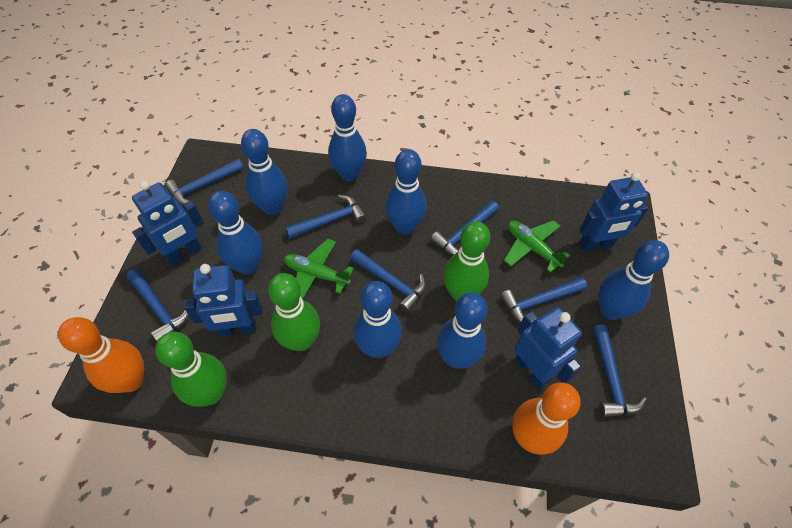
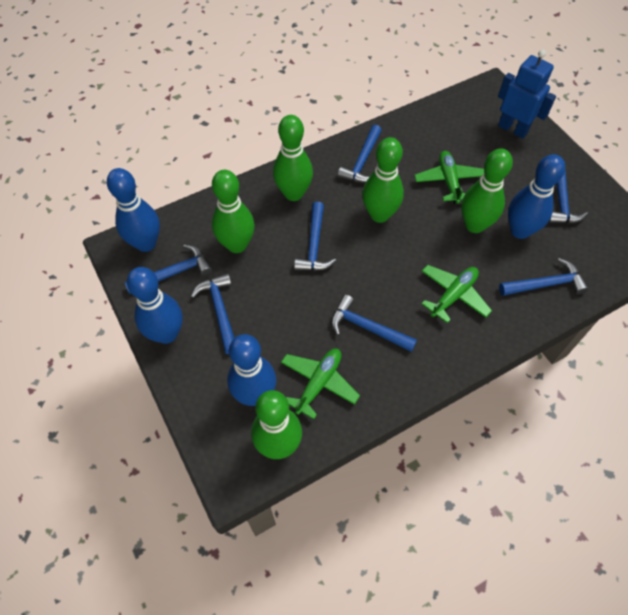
blue bowling pin: [208,191,263,275] [241,129,288,215] [328,94,367,181] [353,281,402,358] [385,149,427,234] [437,292,487,369] [599,240,669,320] = 7 -> [107,168,160,252] [127,267,183,344] [227,334,277,406] [508,154,565,239] = 4
blue robot: [132,181,204,266] [184,264,263,337] [515,307,582,389] [579,172,649,252] = 4 -> [498,49,556,139] = 1
green bowling pin: [155,332,227,407] [268,273,320,351] [443,221,490,301] = 3 -> [212,170,255,253] [251,390,302,459] [273,115,313,201] [362,137,404,223] [461,148,513,233] = 5
green plane: [284,239,354,299] [504,220,570,273] = 2 -> [281,349,360,419] [414,151,485,204] [421,265,492,323] = 3
orange bowling pin: [58,317,144,393] [512,382,580,455] = 2 -> none = 0

